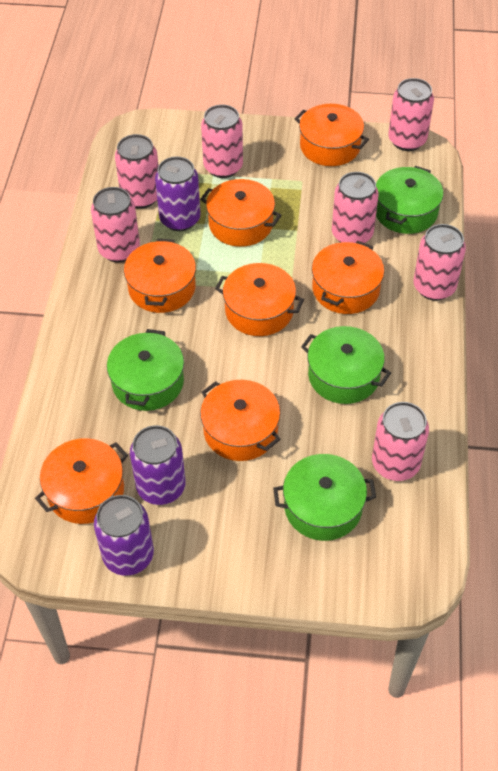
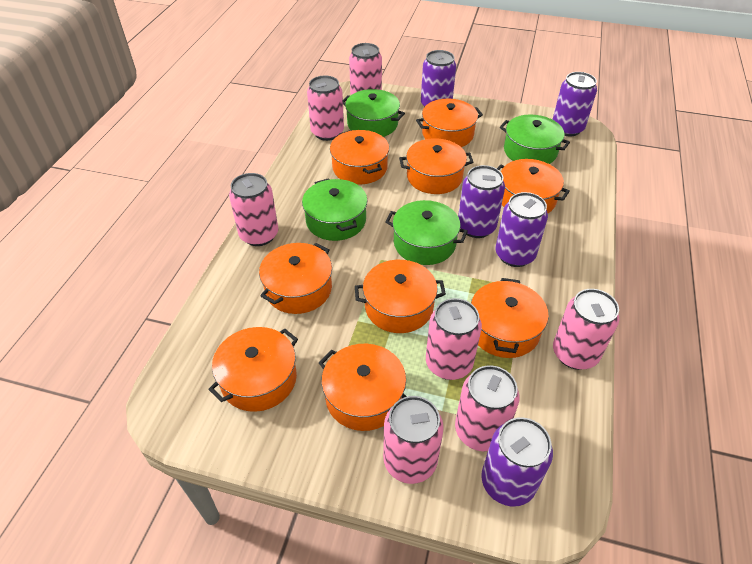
orange pot: [35,438,128,524] [124,239,196,313] [200,179,281,247] [200,380,281,461] [215,263,304,336] [295,104,369,166] [312,241,384,314] = 7 -> [208,327,298,412] [259,243,332,314] [319,344,407,431] [330,130,389,184] [355,260,446,333] [399,138,473,194] [416,99,483,147] [471,278,549,358] [497,159,570,213] = 9
purple can: [94,495,154,576] [130,425,186,505] [155,157,201,231] = 3 -> [421,50,456,107] [458,165,505,238] [481,417,553,507] [495,192,548,267] [552,72,597,136] = 5

